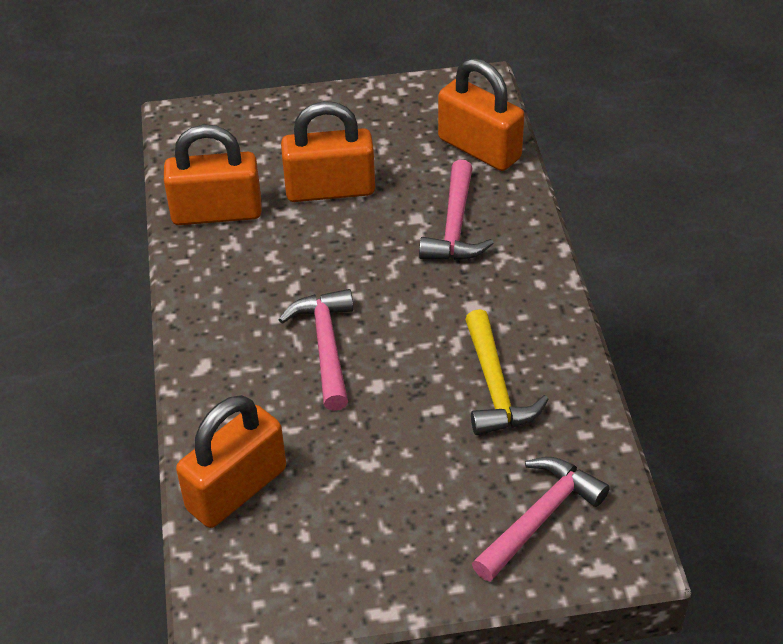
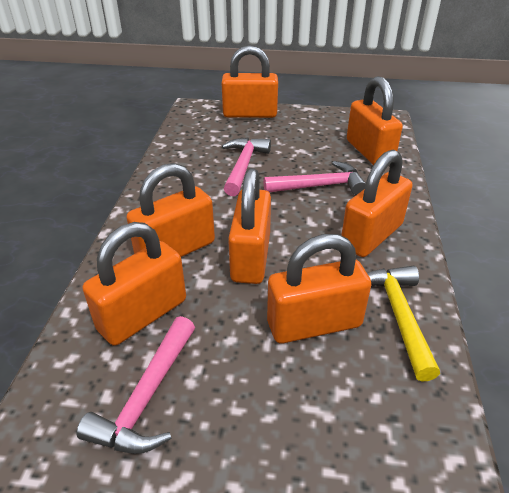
orange padlock: [164,125,262,225] [176,395,286,528] [281,101,375,202] [438,58,524,171] = 4 -> [83,222,186,346] [126,163,215,257] [221,45,278,118] [228,168,271,284] [267,234,371,343] [341,150,413,257] [347,76,403,165] = 7

